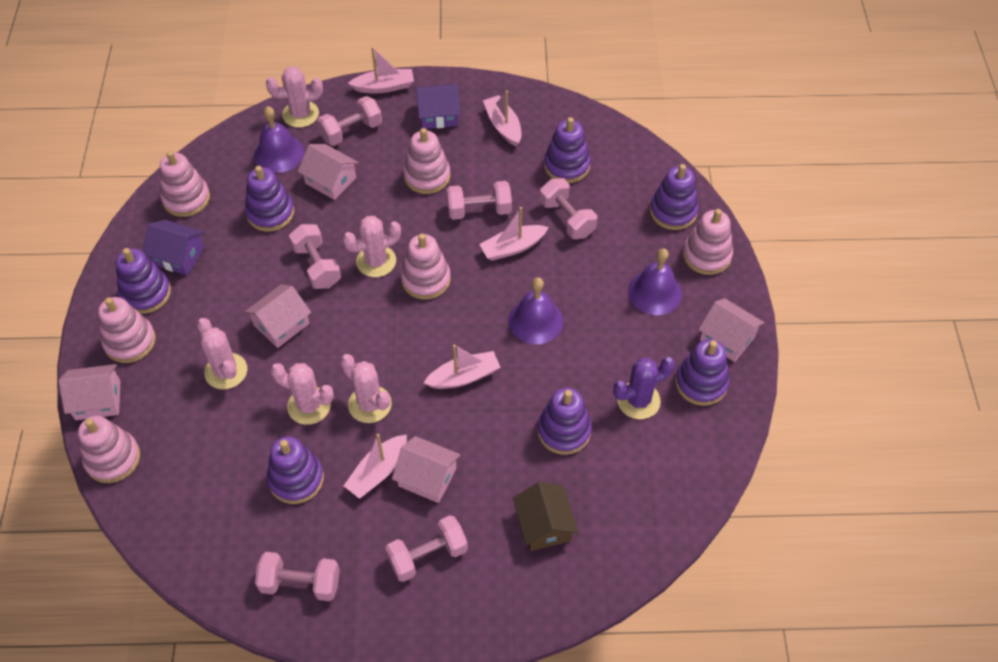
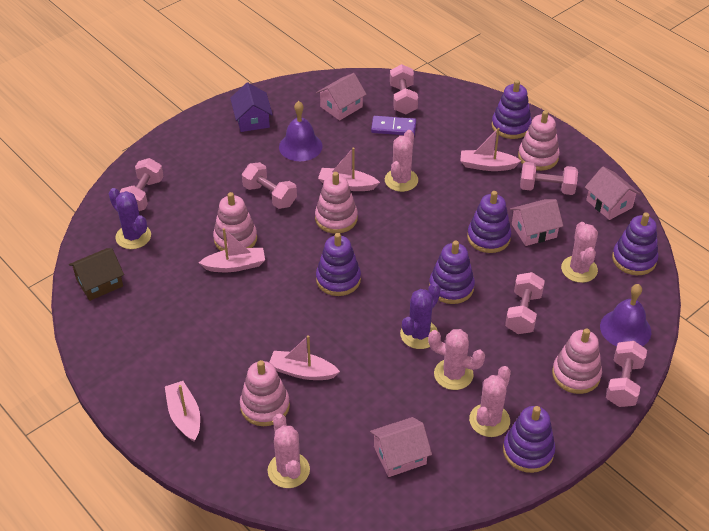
pink house: [59,364,120,420] [245,285,311,348] [298,144,359,200] [392,436,460,503] [698,298,764,362] = 5 -> [316,73,367,121] [370,417,432,477] [510,199,563,246] [585,167,640,220] = 4
pink stacking toy: [78,416,140,483] [98,297,156,363] [160,151,210,217] [401,234,451,299] [403,128,450,194] [683,209,733,275] = 6 -> [213,192,257,251] [240,360,290,426] [315,172,358,234] [518,111,560,171] [552,328,602,394] = 5
purple bell: [254,106,304,173] [508,278,564,344] [628,248,682,315] = 3 -> [279,101,323,161] [600,284,651,346] = 2
purple cactus: [613,357,675,419] = 1 -> [109,188,151,249] [400,283,441,349] = 2
purple domino: none = 0 -> [371,116,416,135] = 1
purple house: [142,220,205,275] [416,84,461,129] = 2 -> [230,82,273,132] = 1
purple stacking toy: [116,248,171,314] [245,166,294,232] [267,437,324,504] [537,388,592,455] [544,117,591,183] [650,164,699,230] [675,339,730,406] = 7 -> [316,233,361,296] [429,240,475,304] [467,191,511,253] [492,80,532,139] [503,406,555,473] [612,212,658,275] = 6

